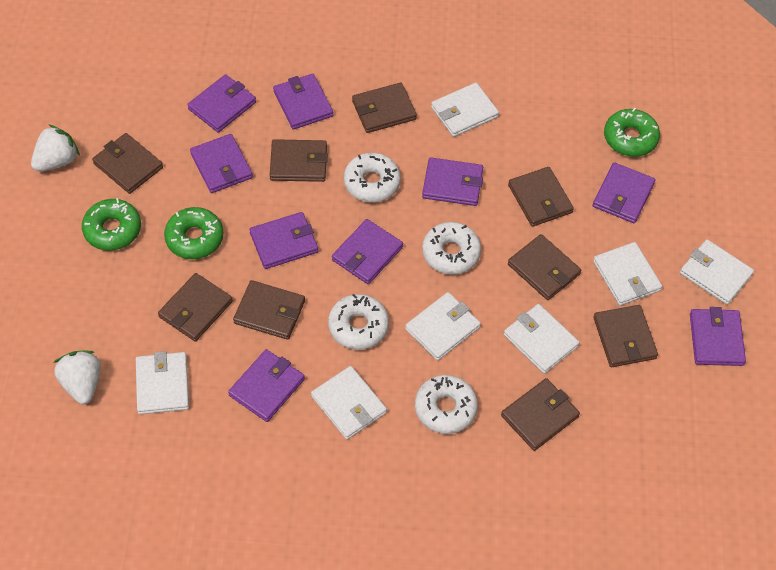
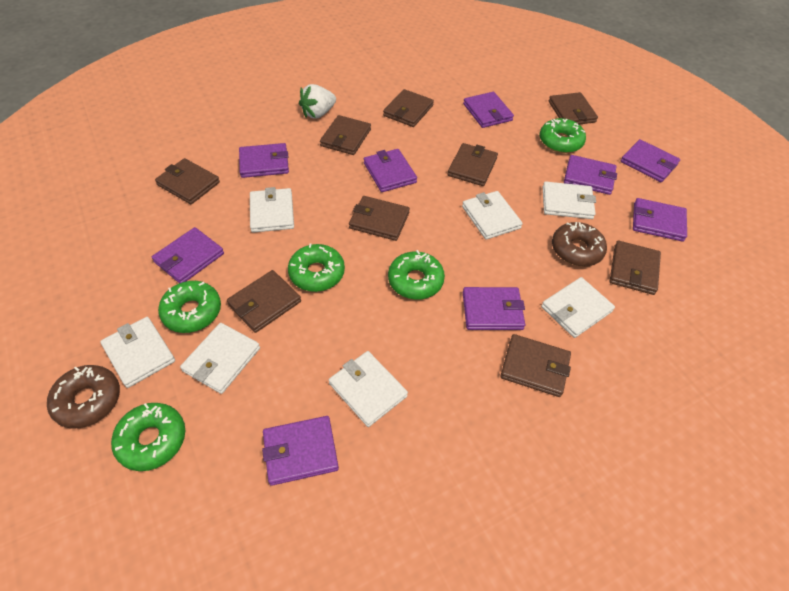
brown donut: none = 0 -> [47,365,120,429] [552,222,607,266] = 2
green donut: [82,198,141,251] [164,207,224,259] [604,108,660,157] = 3 -> [111,403,185,471] [158,281,221,333] [288,243,345,292] [388,250,445,299] [540,118,586,153] = 5
white donut: [328,294,389,350] [344,153,401,202] [415,375,478,434] [422,222,481,275] = 4 -> none = 0
white strawberry: [31,124,80,172] [53,350,101,404] = 2 -> [299,84,336,119] = 1

